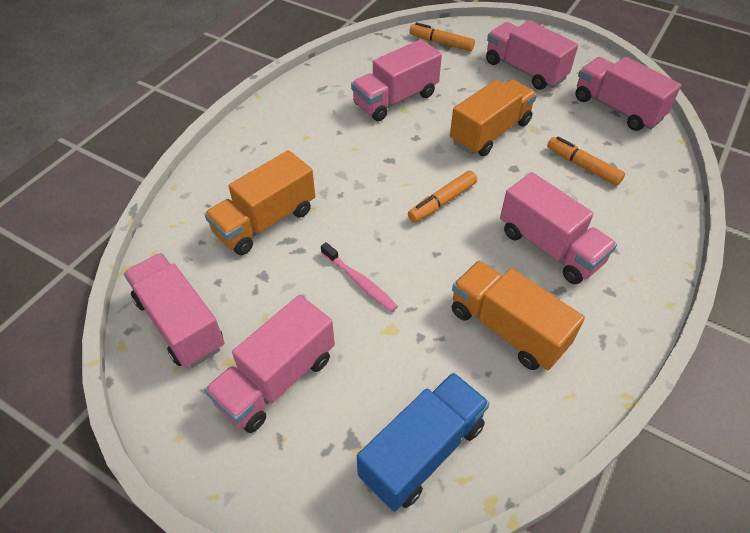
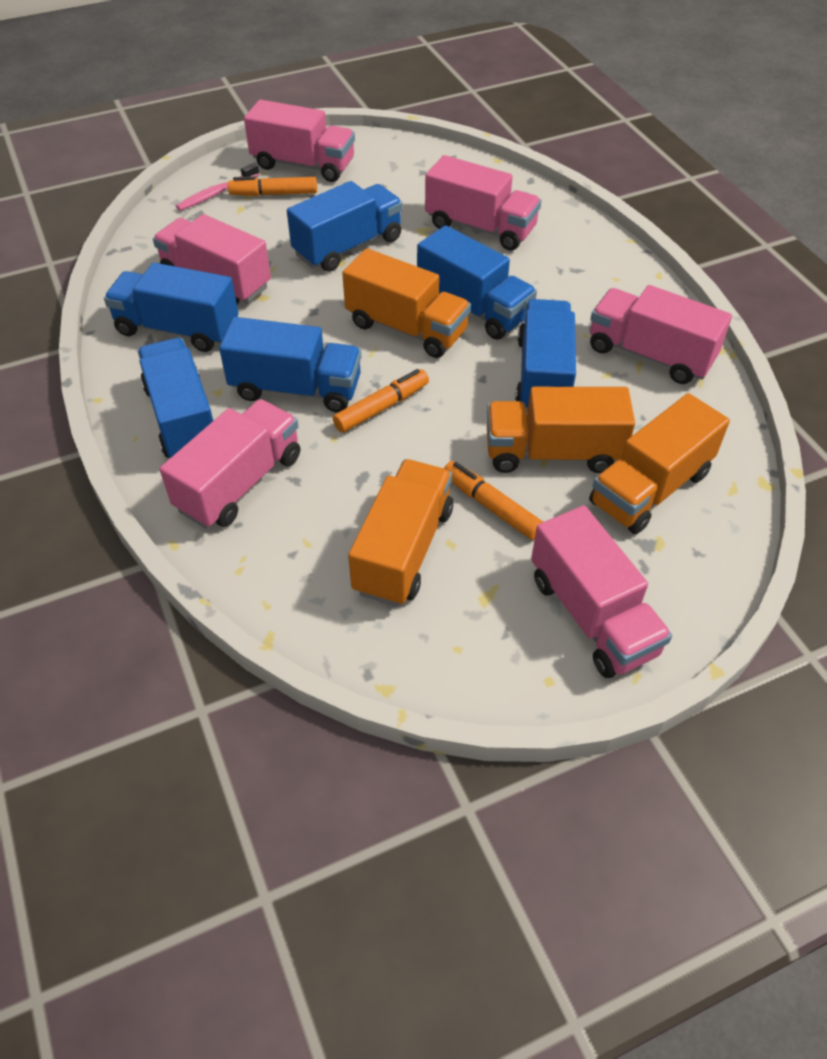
blue truck: [357,372,490,512] = 1 -> [104,263,238,352] [138,338,214,458] [219,317,361,412] [287,181,403,272] [417,225,537,340] [515,299,576,411] = 6
orange truck: [204,150,315,255] [450,80,537,156] [452,261,585,370] = 3 -> [342,248,471,358] [348,459,453,606] [487,387,635,473] [589,393,730,534] = 4

